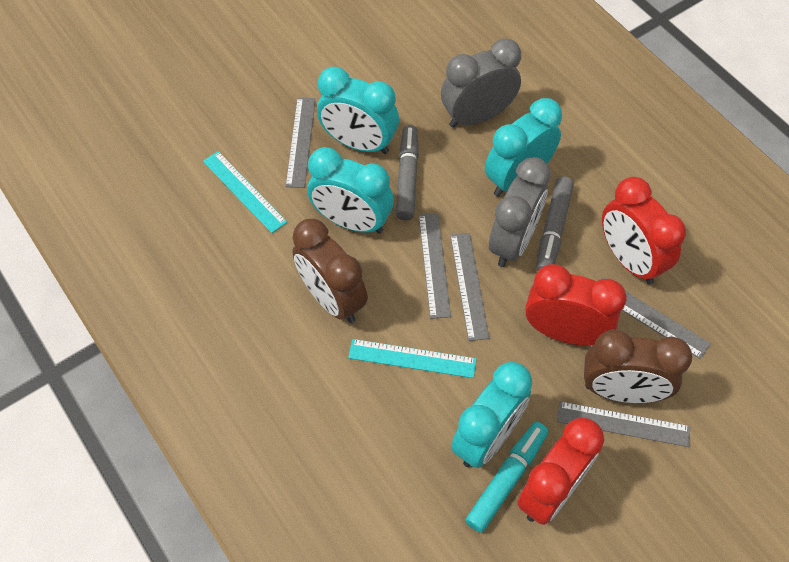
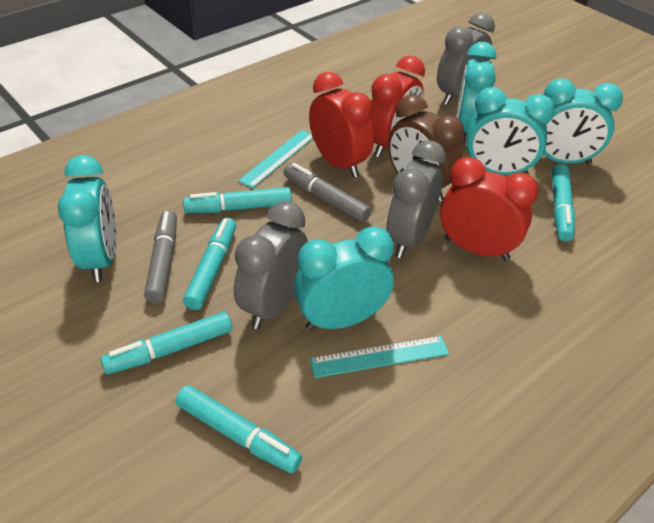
brown clock: [292,219,368,323] [584,329,692,403] = 2 -> [388,94,464,202] = 1
grey clock: [441,39,521,128] [489,157,551,267] = 2 -> [234,201,308,329] [386,140,446,258] [437,13,495,105] = 3
grey ruler: [285,97,316,188] [419,213,451,319] [450,233,489,341] [557,401,690,447] [601,277,711,359] = 5 -> none = 0
turquoise clock: [307,147,394,234] [317,67,399,154] [451,362,532,468] [485,98,562,197] = 4 -> [57,155,116,282] [294,226,394,331] [456,42,496,144] [466,87,555,175] [543,78,623,164] = 5
turquoise marker: [465,422,548,533] = 1 -> [101,312,232,374] [176,385,302,473] [183,187,292,213] [183,218,236,310] [552,164,575,241] = 5

